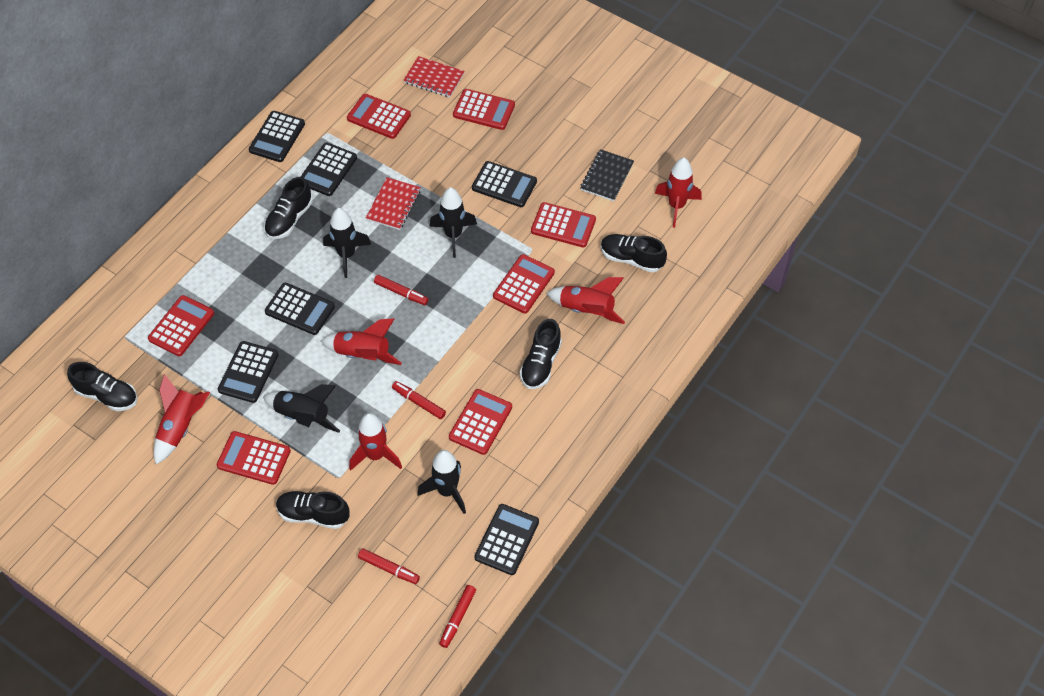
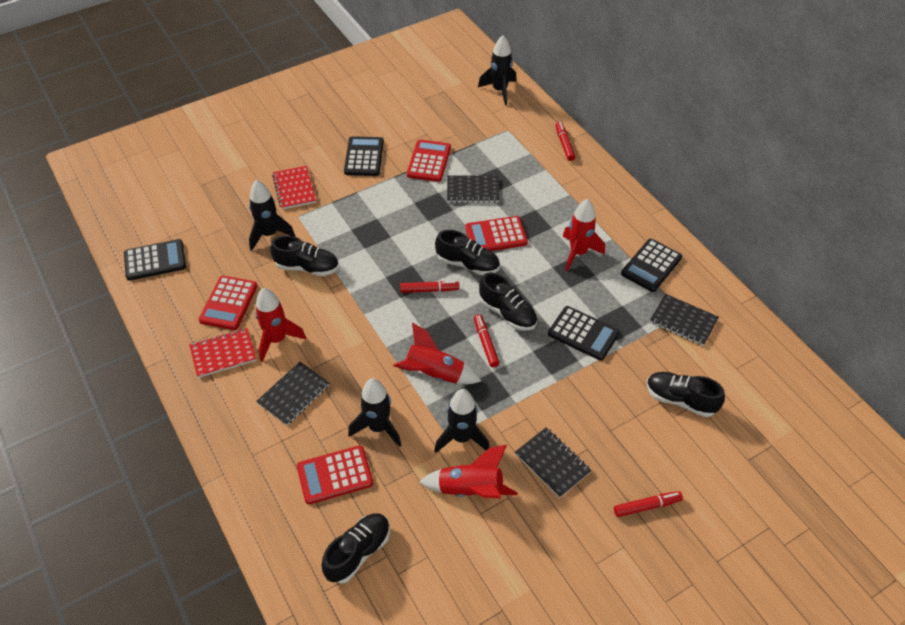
black calculator: [218,341,278,403] [249,111,305,162] [265,283,335,335] [301,143,357,196] [472,161,537,207] [474,504,539,575] = 6 -> [124,239,186,281] [344,136,384,176] [548,306,620,361] [621,239,682,292] = 4
black notebook: [580,149,634,201] = 1 -> [256,361,329,425] [447,175,499,203] [515,427,592,498] [650,294,719,346] = 4
red calculator: [148,295,214,356] [217,431,291,485] [347,94,411,139] [449,389,512,455] [453,89,515,130] [493,254,555,314] [531,202,596,248] = 7 -> [199,276,257,330] [297,446,373,504] [407,140,451,182] [465,216,528,251] = 4
red rocket: [154,374,210,464] [321,318,402,365] [349,413,402,471] [546,277,625,324] [655,158,702,228] = 5 -> [255,288,306,362] [393,323,481,384] [420,445,518,498] [563,199,605,271] = 4

